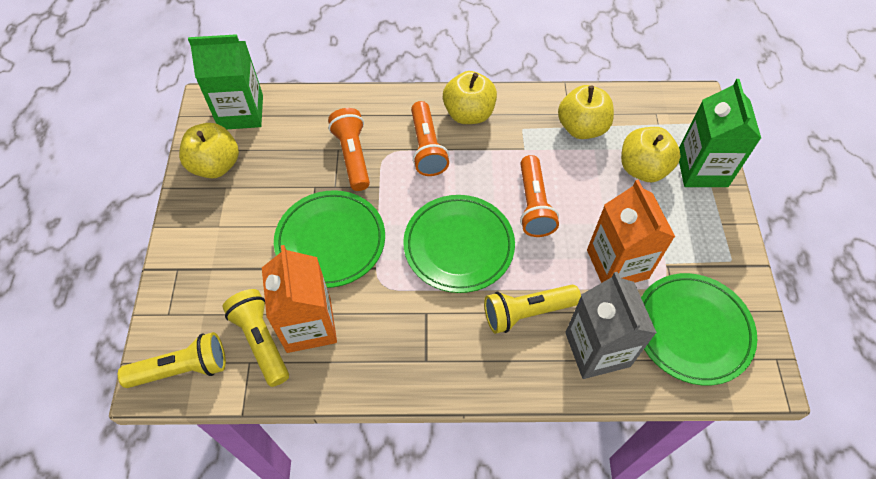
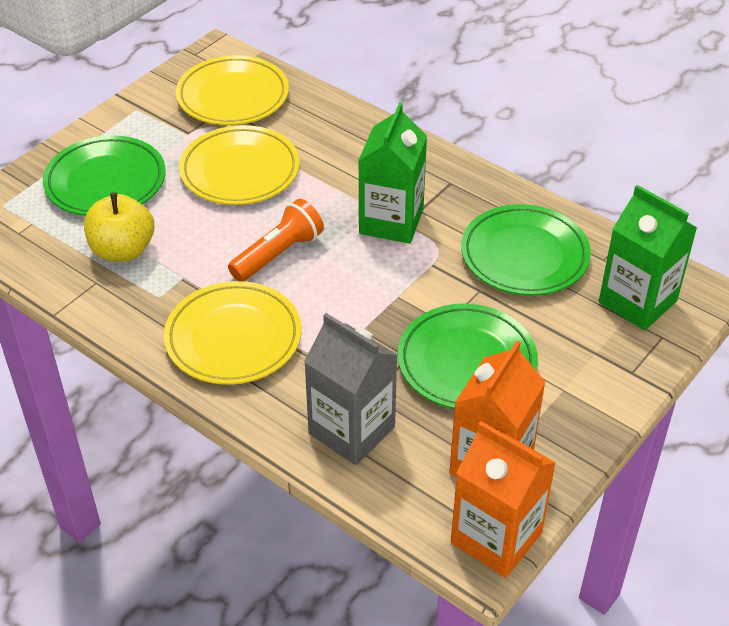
orange flashlight: [328,108,370,191] [411,101,449,176] [520,155,559,237] = 3 -> [228,199,324,281] = 1
yellow apple: [179,123,239,179] [443,71,497,124] [558,85,614,139] [621,127,681,182] = 4 -> [84,192,154,261] = 1
yellow flashlight: [118,332,226,388] [222,289,289,387] [484,285,581,334] = 3 -> none = 0
yellow plate: none = 0 -> [164,281,302,385] [176,55,289,125] [179,125,300,205] = 3

